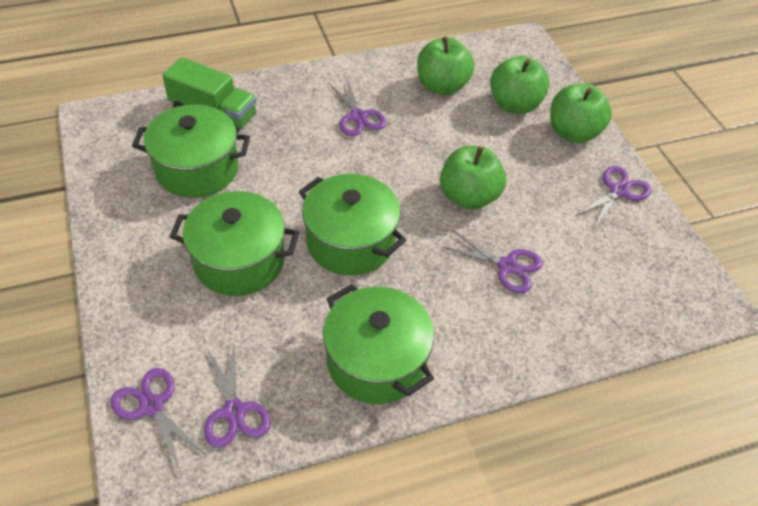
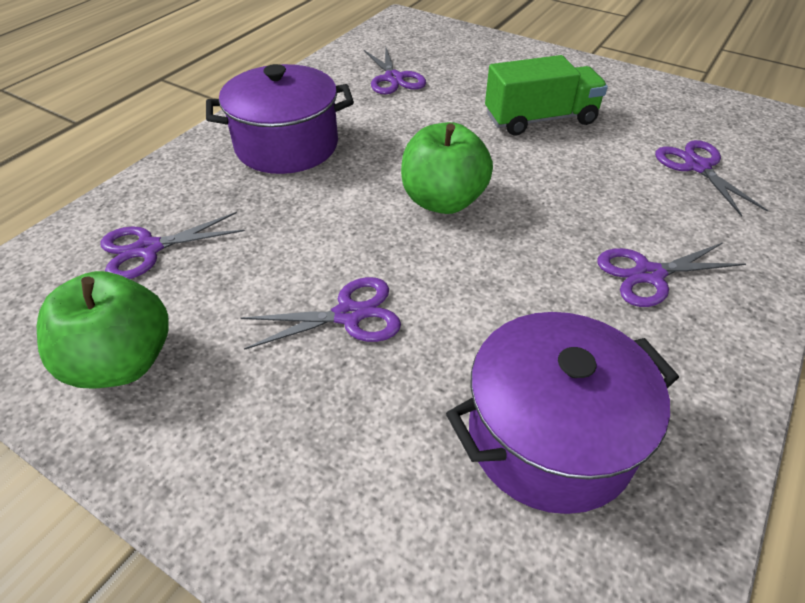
green apple: [417,37,475,95] [440,146,506,210] [490,56,550,114] [550,84,612,143] = 4 -> [37,271,169,388] [401,122,493,214] = 2
green pot: [132,105,250,198] [170,191,299,296] [299,174,406,276] [323,284,434,404] = 4 -> none = 0
purple pot: none = 0 -> [206,64,354,174] [446,312,679,514] = 2

